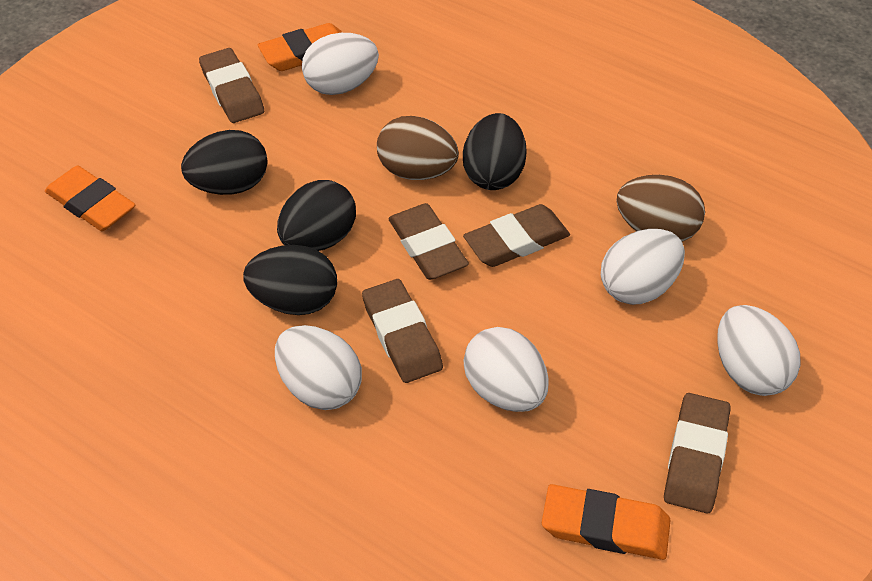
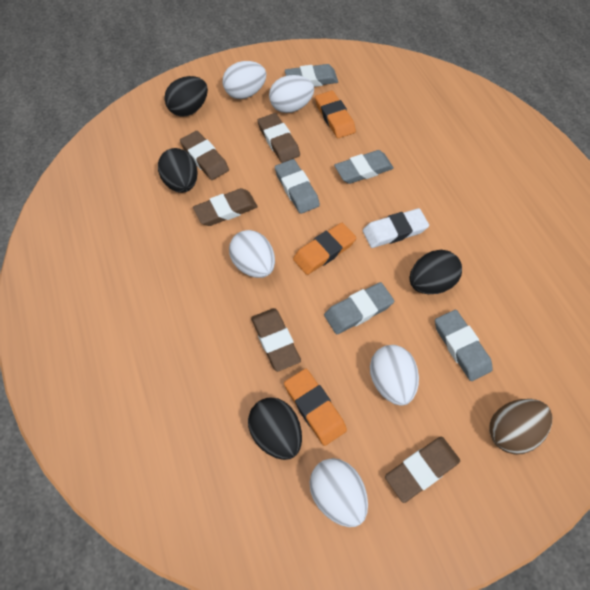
brown egg: [377,116,459,180] [616,175,705,242] = 2 -> [489,399,552,455] = 1
grey eraser: none = 0 -> [275,159,320,214] [285,64,338,87] [324,282,394,334] [334,150,394,184] [435,310,493,381] = 5
white eraser: none = 0 -> [363,208,429,248] = 1

